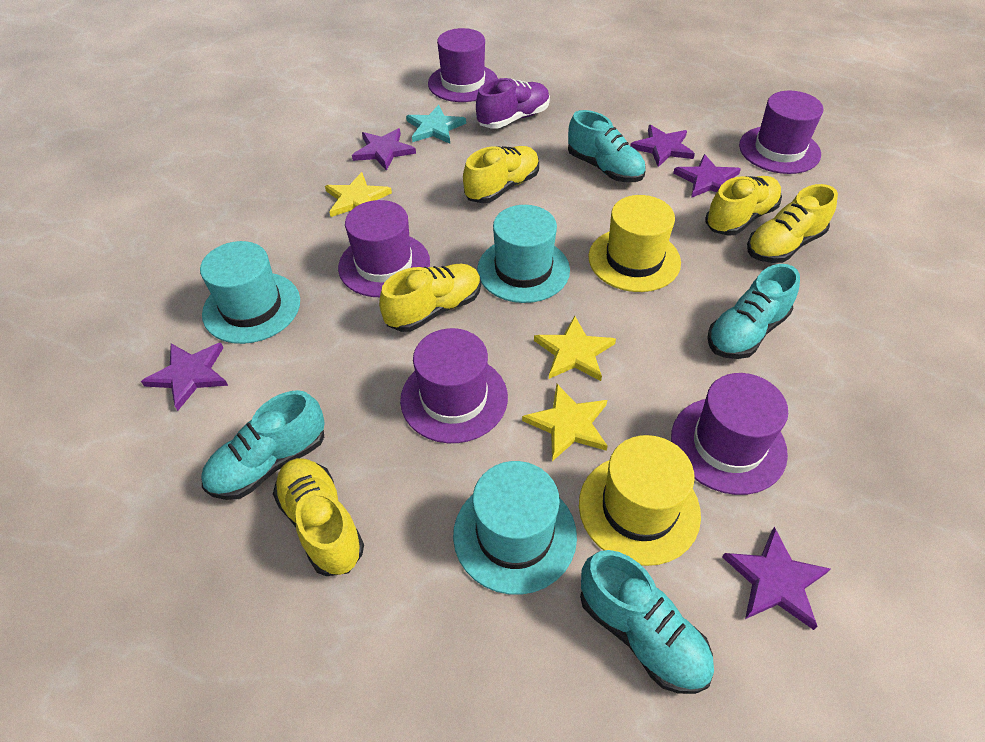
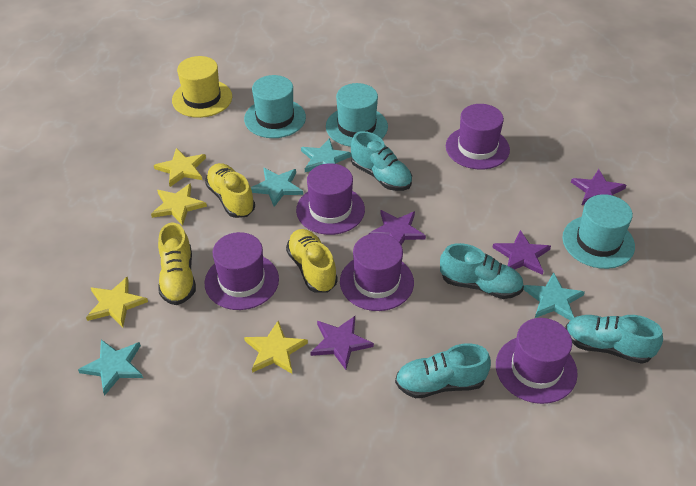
purple shoe: [476,78,550,129] = 1 -> none = 0
purple star: [141,343,228,411] [352,128,416,171] [630,125,695,167] [673,154,741,198] [722,527,830,630] = 5 -> [310,316,374,370] [369,210,426,246] [492,230,551,275] [571,169,626,205] = 4
turquoise star: [406,105,466,144] = 1 -> [78,340,143,396] [251,168,303,207] [301,138,352,172] [523,272,585,320] = 4
yellow hat: [579,435,701,566] [589,195,681,292] = 2 -> [172,56,232,118] = 1
yellow shoe: [273,458,364,576] [379,264,481,332] [463,146,539,203] [705,176,782,236] [747,184,838,263] = 5 -> [158,223,196,305] [205,163,255,218] [286,229,338,293] = 3
yellow star: [325,172,392,217] [522,384,608,461] [534,316,616,381] = 3 -> [86,277,148,327] [151,183,207,226] [154,148,206,187] [244,321,308,374] = 4

